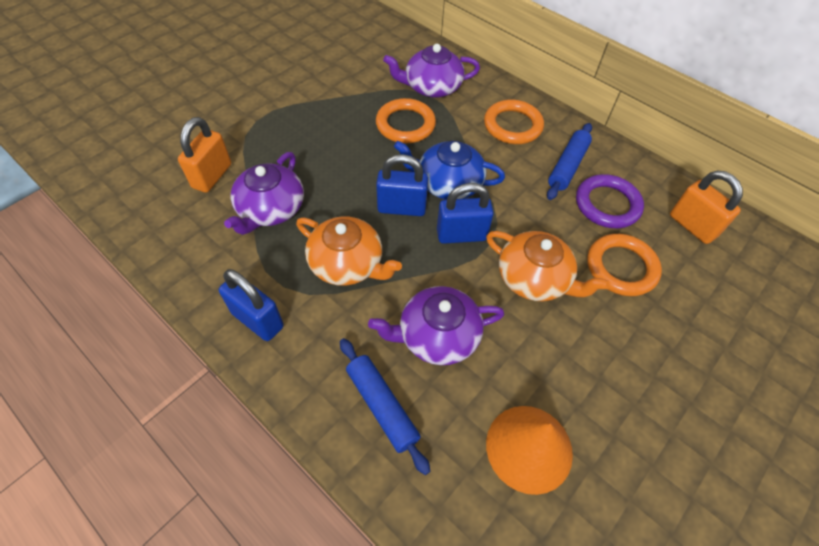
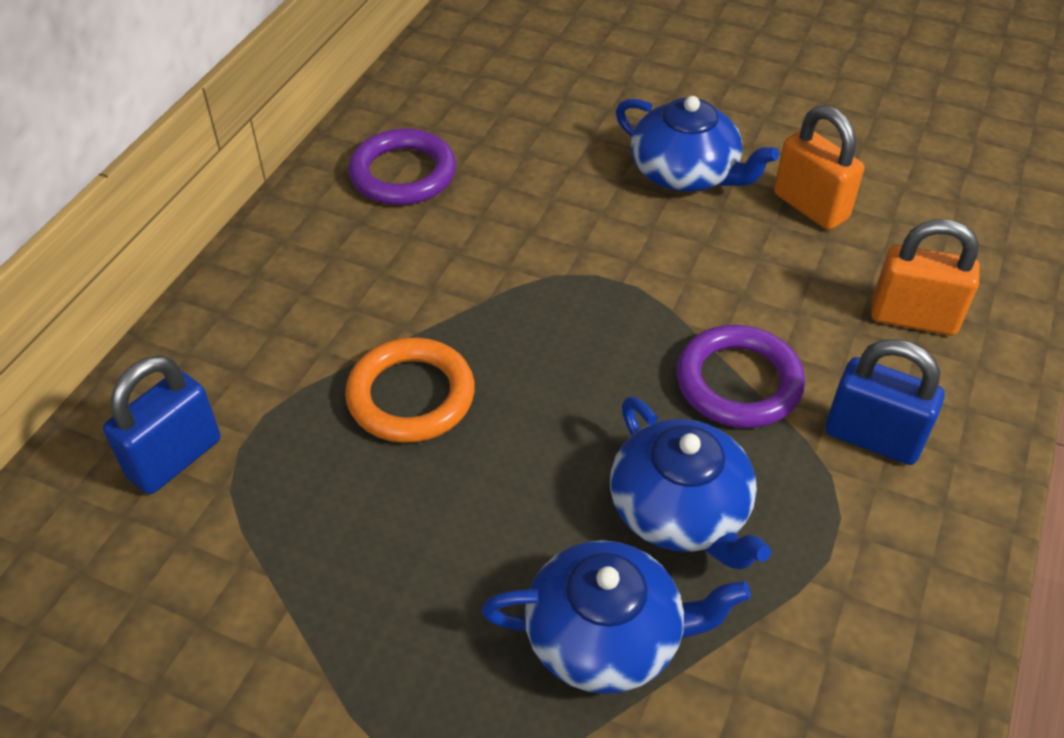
blue padlock: [219,269,284,341] [376,154,428,216] [437,183,494,244] = 3 -> [103,355,220,494] [825,339,945,465] = 2
blue rolling pin: [340,338,430,475] [547,123,592,200] = 2 -> none = 0
blue teapot: [394,141,505,200] = 1 -> [481,540,751,694] [610,396,771,570] [616,96,779,192] = 3
orange cone: [486,406,573,495] = 1 -> none = 0
orange ring: [376,98,436,143] [484,100,544,144] [587,234,662,296] = 3 -> [345,338,475,443] = 1
orange teapot: [296,216,402,286] [486,231,610,301] = 2 -> none = 0
purple ring: [576,174,644,228] = 1 -> [348,129,456,205] [676,325,805,428] = 2
purple teapot: [224,152,304,235] [368,286,504,365] [383,44,480,98] = 3 -> none = 0

